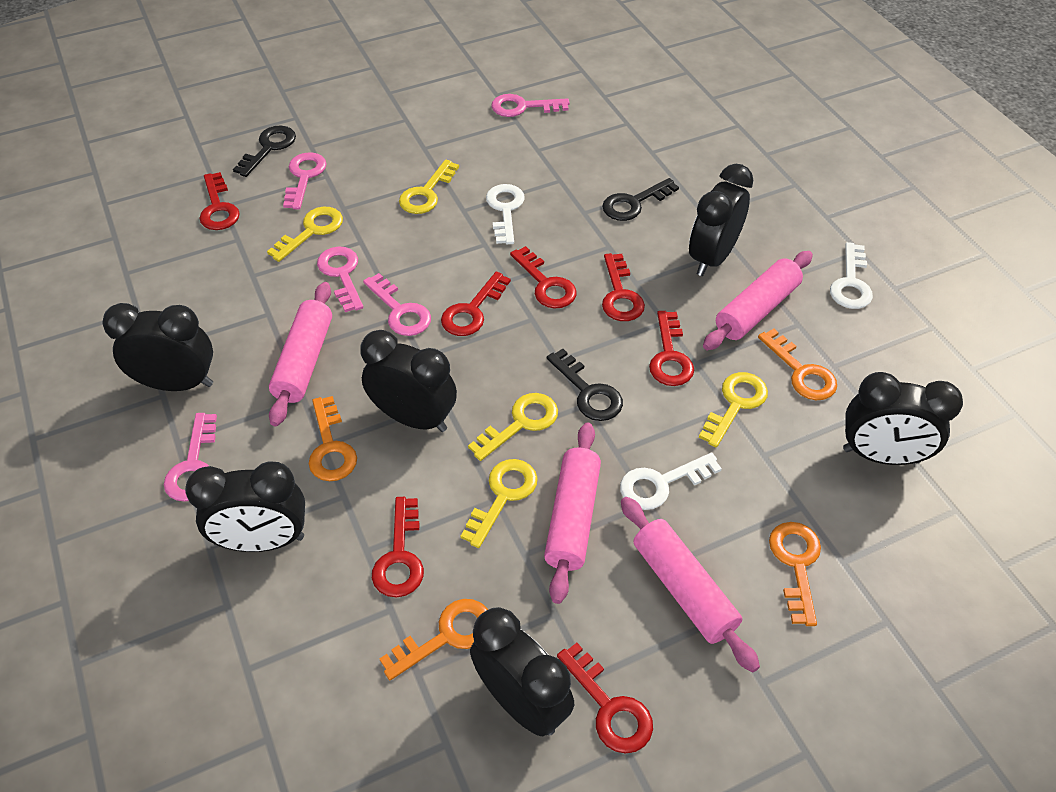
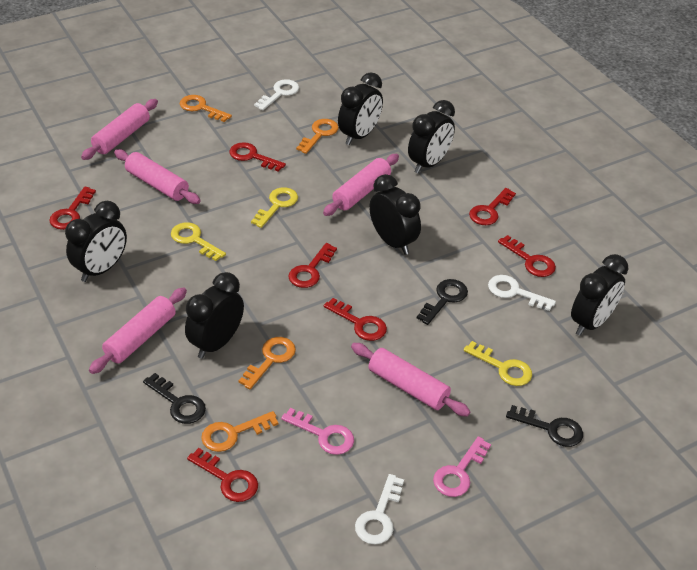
pink key: [164,413,217,502] [283,152,327,209] [317,246,363,312] [363,273,431,336] [491,94,570,117] = 5 -> [281,408,354,455] [433,436,491,497] = 2
pink rolling pin: [269,282,332,426] [544,423,601,604] [621,497,760,672] [703,251,813,350] = 4 -> [81,99,158,160] [89,287,187,374] [114,149,201,204] [323,154,399,216] [351,343,470,417] = 5
yellow key: [267,206,343,262] [399,159,459,214] [461,459,538,548] [468,393,558,461] [699,372,768,448] = 5 -> [171,222,226,261] [251,187,298,228] [463,341,532,386] = 3

